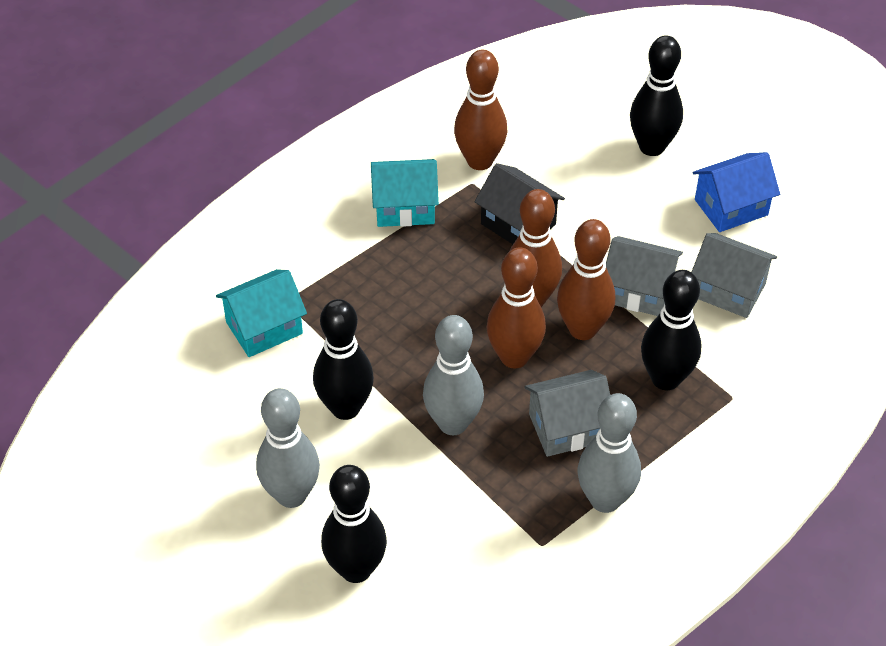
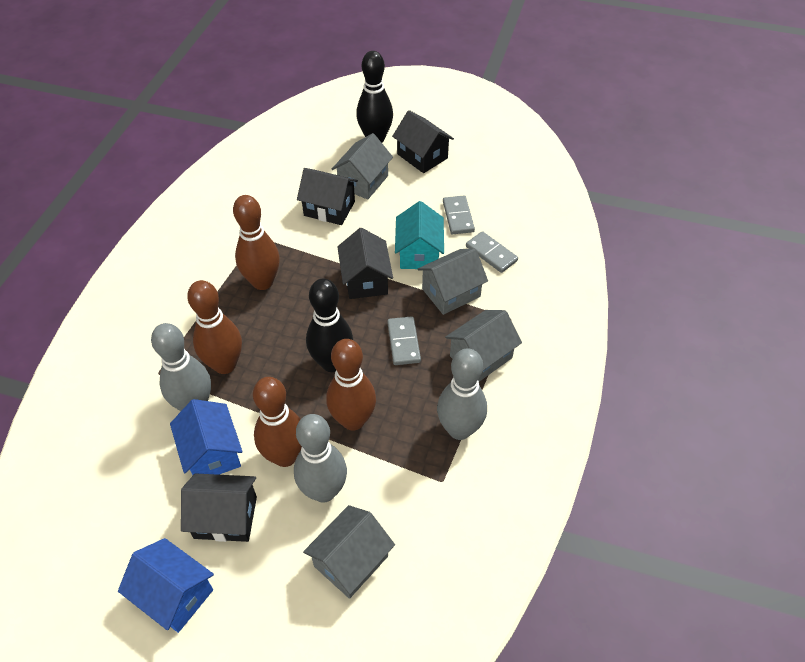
black bowling pin: [313,299,374,420] [321,465,387,583] [630,35,683,156] [641,270,702,390] = 4 -> [306,278,353,372] [356,51,393,143] = 2
black house: [474,163,565,244] = 1 -> [181,473,257,542] [297,168,358,225] [337,228,393,299] [392,110,454,173] = 4
blue house: [692,152,780,232] = 1 -> [118,538,214,633] [170,399,243,475] = 2
grey domino: none = 0 -> [387,316,421,365] [443,195,475,234] [466,231,518,273] = 3
grey house: [525,370,610,457] [606,236,683,316] [691,233,777,318] = 3 -> [303,505,395,599] [332,133,393,199] [418,248,488,315] [445,310,522,382] = 4
turquoise house: [216,269,307,357] [371,159,439,227] = 2 -> [395,201,444,269] = 1

